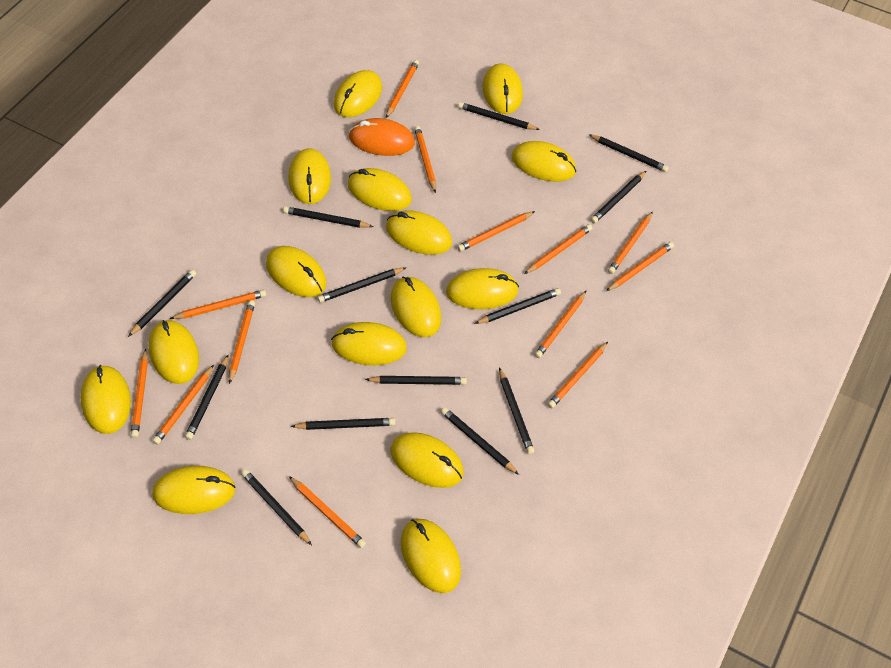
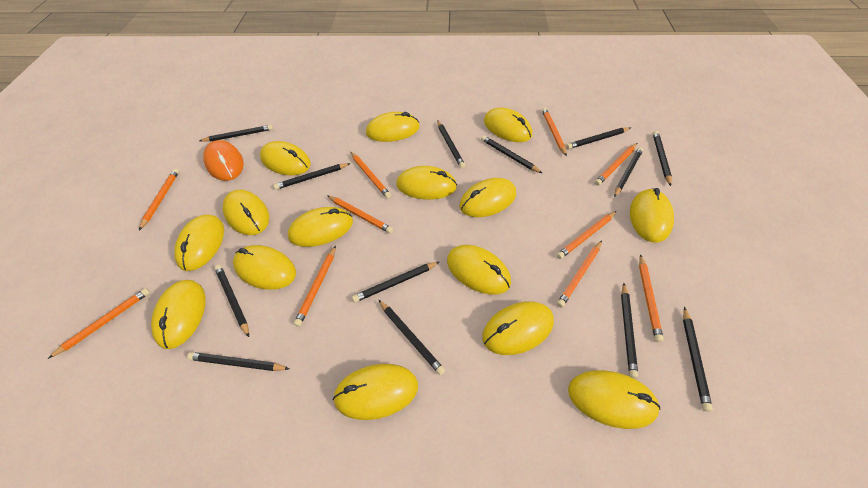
orange pencil: [131,349,148,438] [152,365,214,445] [170,290,266,319] [229,300,255,384] [289,476,366,548] [386,60,419,118] [414,126,436,193] [457,211,535,251] [524,224,592,274] [535,290,587,358] [547,342,608,408] [606,242,674,291] [608,211,653,274] = 13 -> [48,288,150,359] [139,169,179,230] [294,246,336,327] [328,196,393,233] [350,151,391,198] [542,107,567,156] [557,211,617,259] [557,240,602,307] [595,143,637,186] [639,254,664,342] = 10

